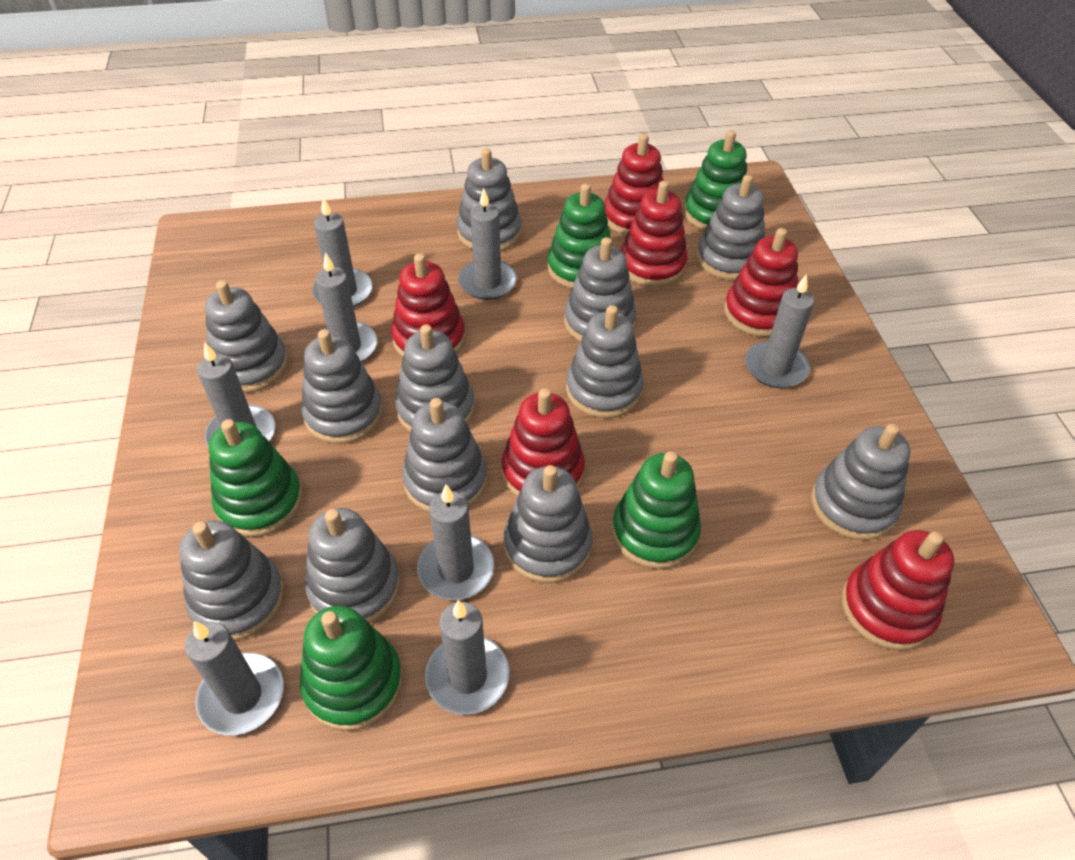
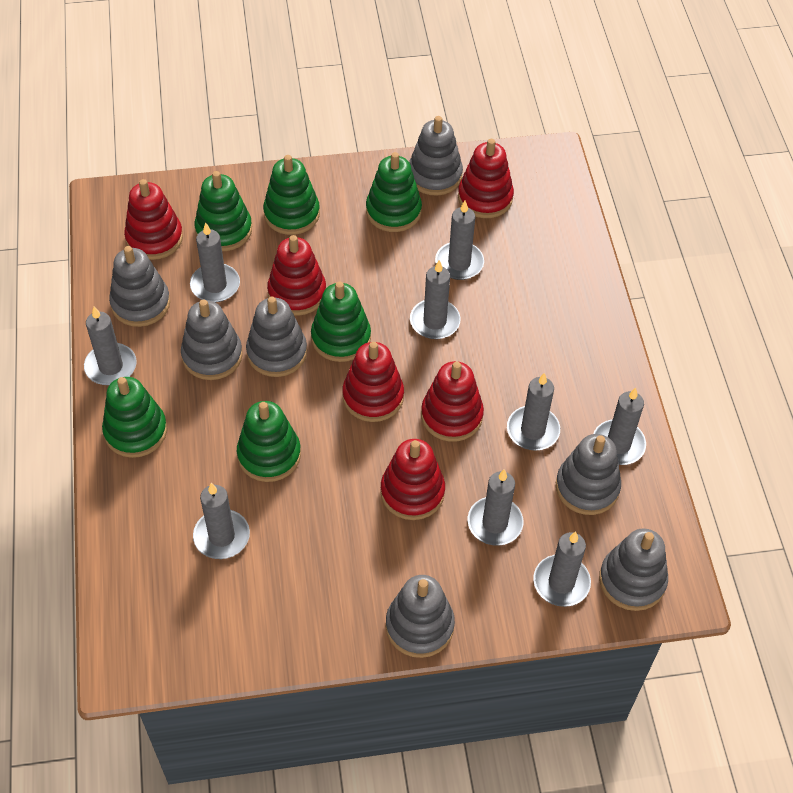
green stacking toy: [209,419,303,537] [300,606,403,731] [547,183,613,289] [612,451,701,569] [684,130,747,231] = 5 -> [102,377,167,458] [195,171,252,251] [237,401,301,482] [263,155,320,235] [311,281,371,362] [366,152,422,232] = 6
grey candle: [185,621,284,735] [197,342,275,447] [312,197,373,307] [315,252,378,362] [417,484,494,600] [425,600,509,715] [458,188,517,300] [745,274,814,388] = 8 -> [84,307,137,385] [190,222,240,302] [193,483,250,559] [410,260,460,339] [435,201,484,280] [468,469,523,546] [507,373,560,451] [533,532,591,607] [593,387,646,465] = 9
grey stacking toy: [179,520,284,641] [205,280,288,393] [301,329,383,444] [305,508,400,624] [395,324,475,432] [402,398,487,513] [457,148,522,251] [504,465,593,583] [564,237,636,342] [566,305,644,418] [696,175,765,280] [811,424,911,540] = 12 -> [109,246,170,327] [181,299,243,380] [246,297,307,377] [386,575,455,658] [409,116,463,196] [556,434,621,515] [599,528,668,611] = 7

